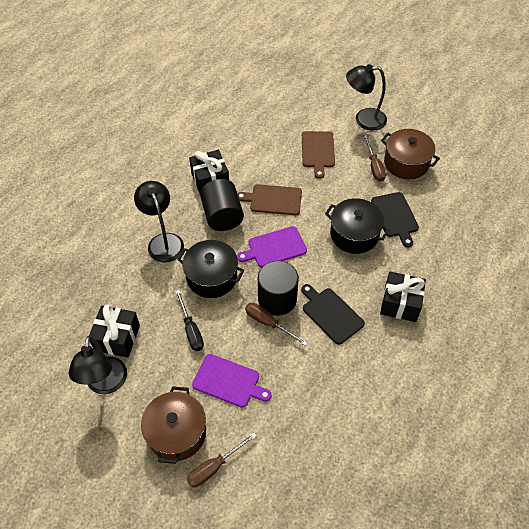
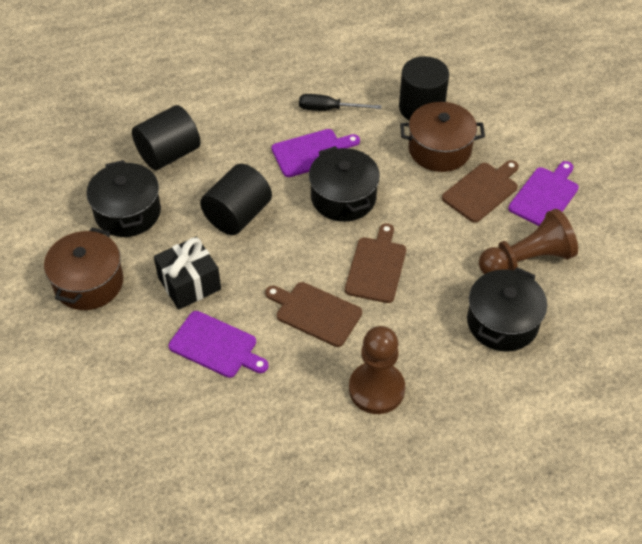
black cutting board: [301,284,365,345] [371,192,419,247] = 2 -> none = 0
black cylinder: [200,179,244,231] [258,261,299,316] = 2 -> [132,105,201,170] [200,164,272,235] [399,56,449,120] = 3
black gift: [89,305,140,358] [189,150,229,194] [380,272,426,322] = 3 -> [154,236,221,310] = 1
black lamp: [69,336,127,394] [134,181,184,262] [346,64,387,131] = 3 -> none = 0
black pot: [177,240,244,298] [325,198,389,254] = 2 -> [86,160,161,237] [309,146,380,222] [467,267,547,351] = 3
brown cutting board: [237,184,302,215] [302,131,335,179] = 2 -> [265,282,362,347] [345,223,406,303] [442,160,519,223] = 3
brown pawn: none = 0 -> [349,326,405,414] [479,209,578,274] = 2
brown screwdriver: [187,433,257,487] [245,303,307,346] [363,135,386,182] = 3 -> none = 0
purple cutting board: [192,354,272,408] [237,226,307,267] = 2 -> [168,311,268,378] [271,129,360,177] [508,161,579,226] = 3

